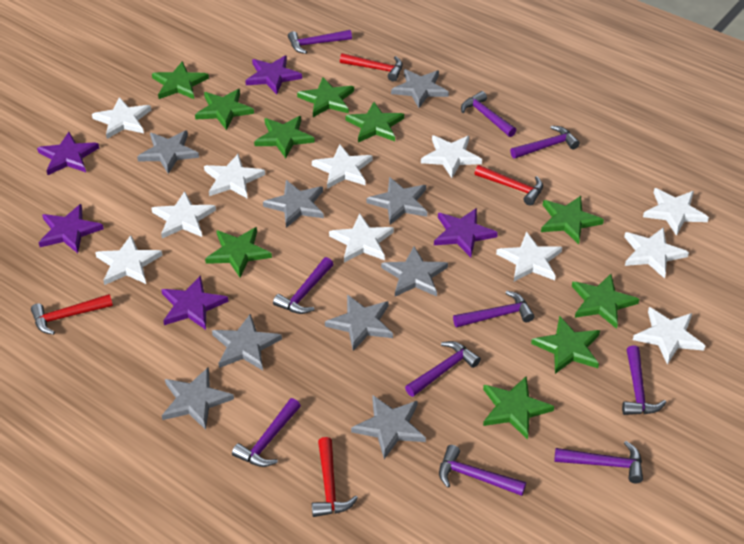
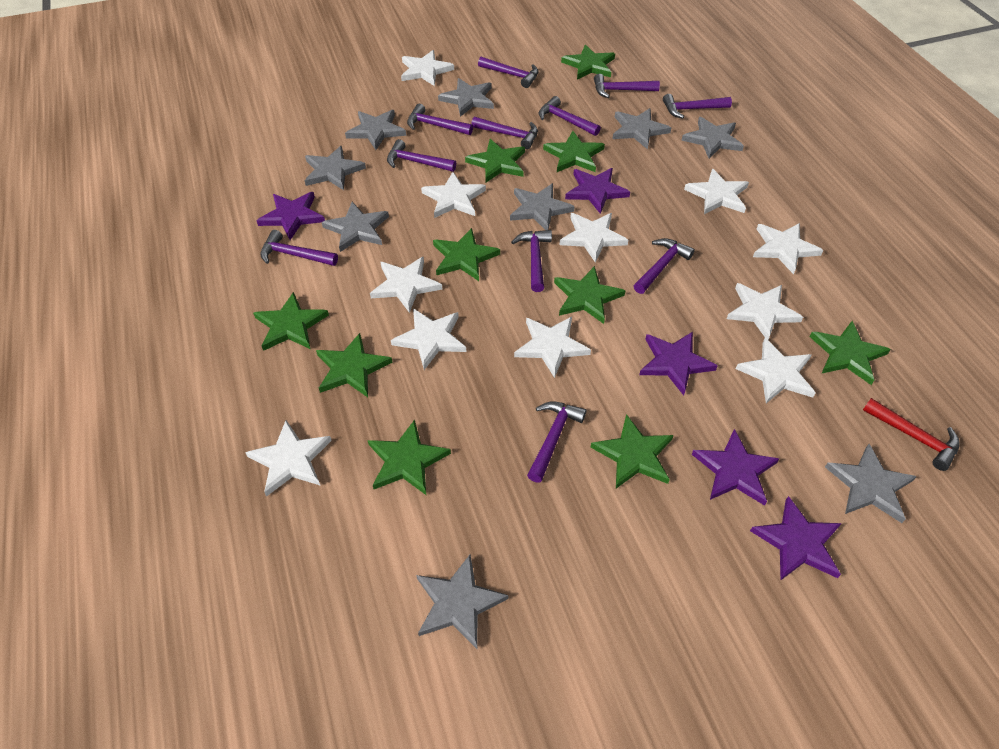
purple hammer: [232,398,301,467] [273,257,333,314] [288,30,352,54] [405,341,481,397] [439,445,526,496] [453,291,534,328] [461,91,516,137] [510,126,580,159] [554,441,643,483] [622,346,666,415] = 10 -> [260,230,338,266] [387,139,456,172] [407,104,473,135] [471,117,538,149] [478,57,539,88] [511,230,552,292] [527,401,586,483] [539,96,601,136] [594,74,660,98] [634,238,695,294] [663,94,732,119] = 11
red hammer: [31,294,113,335] [312,437,358,517] [340,53,403,82] [475,165,543,206] = 4 -> [863,398,960,471] = 1

